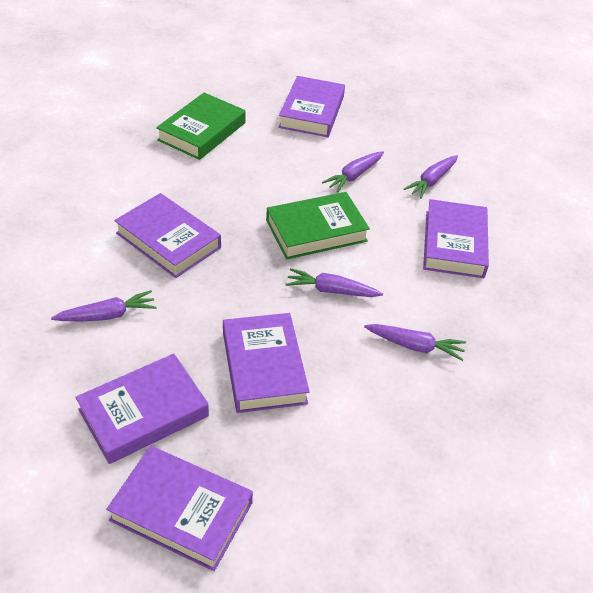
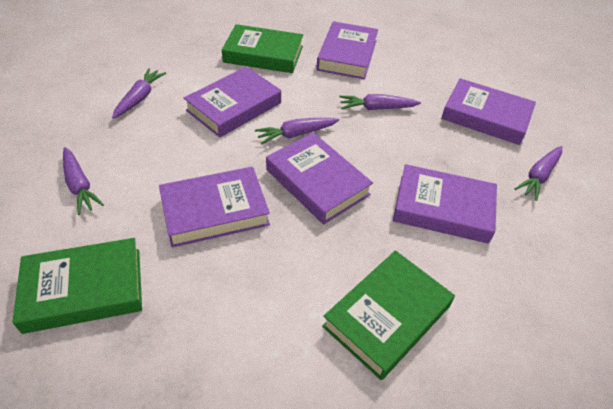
green book: [156,93,246,160] [266,192,370,259] = 2 -> [12,238,142,334] [222,24,303,73] [322,250,455,380] = 3

